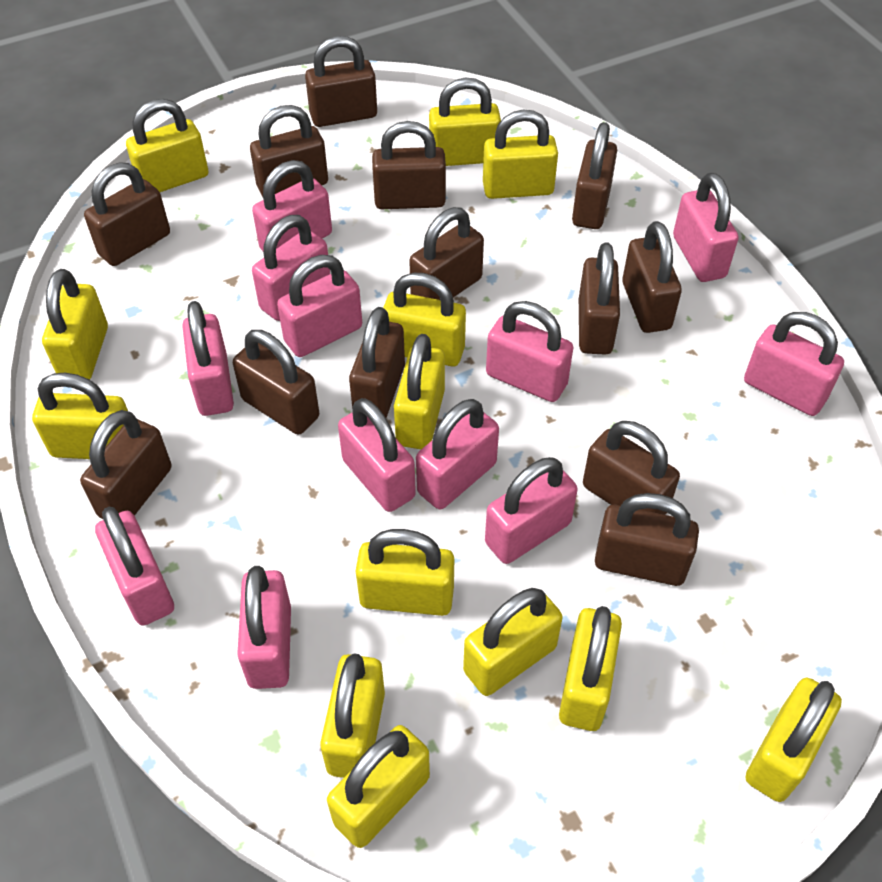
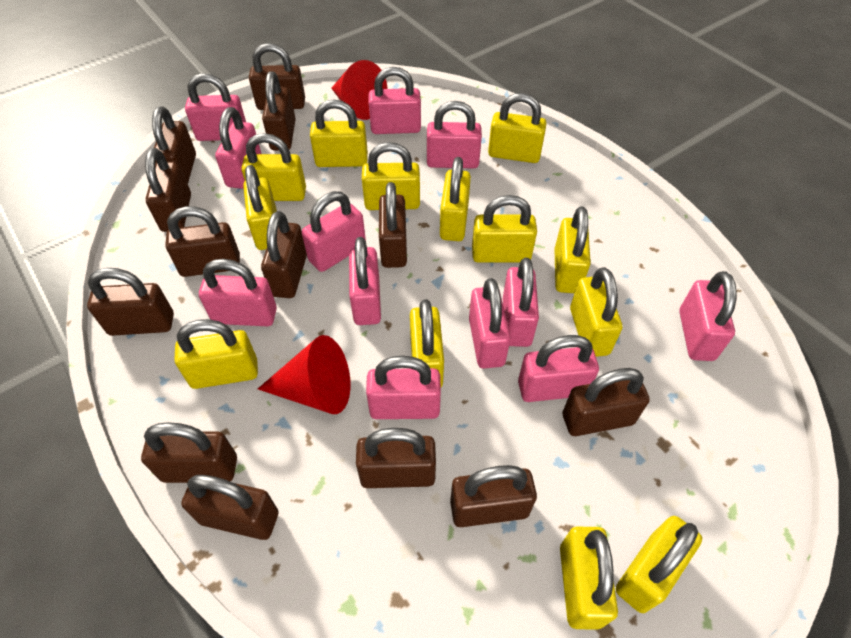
red cone: none = 0 -> [258,335,350,414] [331,60,387,120] = 2

